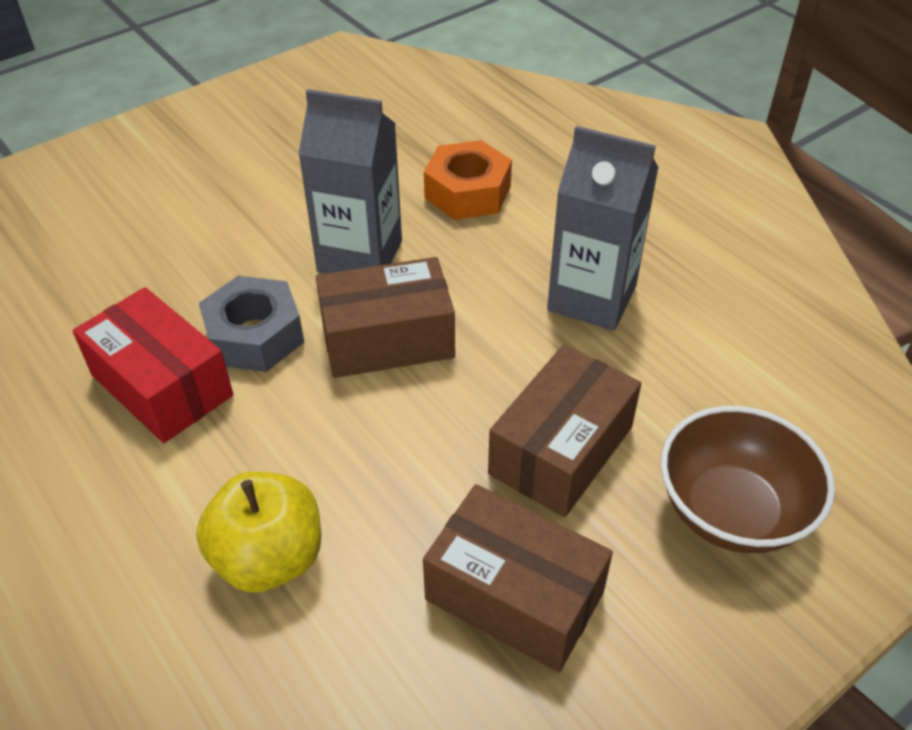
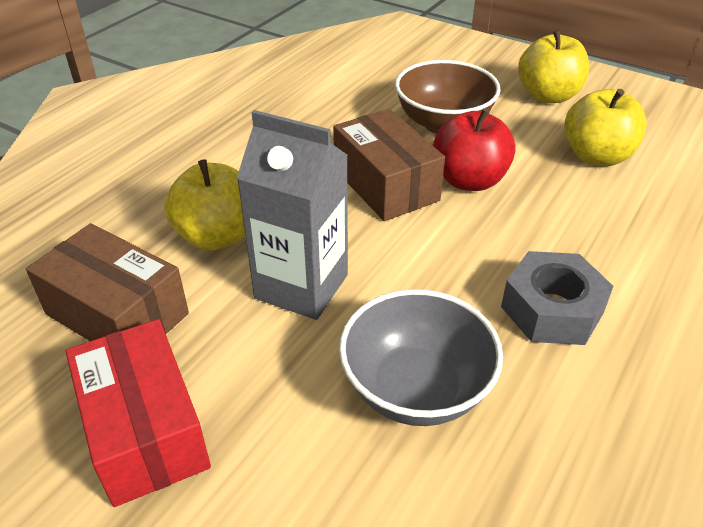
brown box: [316,257,455,378] [423,484,613,672] [488,344,642,517] = 3 -> [26,223,189,341] [333,109,445,221] = 2
grey bowl: none = 0 -> [339,289,503,426] = 1
grey carton: [298,89,402,274] [547,126,659,331] = 2 -> [237,110,348,320] = 1
orange nut: [424,140,512,220] = 1 -> none = 0
red apple: none = 0 -> [433,108,516,191] = 1
yellow apple: [196,472,321,593] = 1 -> [164,159,245,250] [518,29,589,103] [564,89,647,166] = 3

